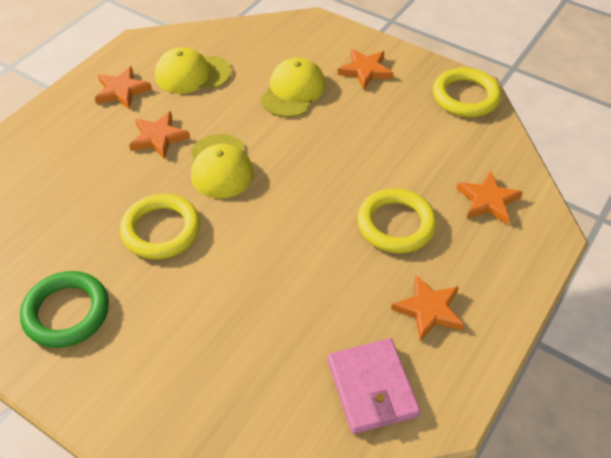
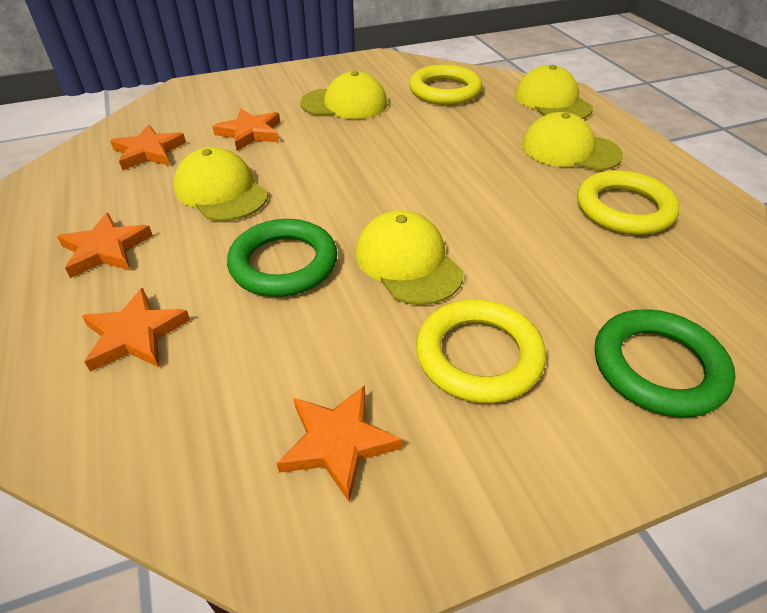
green ring: [20,271,109,348] = 1 -> [227,219,337,297] [595,309,736,417] = 2
pink wallet: [328,338,420,434] = 1 -> none = 0
yellow cap: [155,47,231,94] [191,134,254,199] [261,58,326,117] = 3 -> [174,147,268,221] [300,71,388,119] [356,210,464,305] [515,65,593,119] [522,112,623,171] = 5

